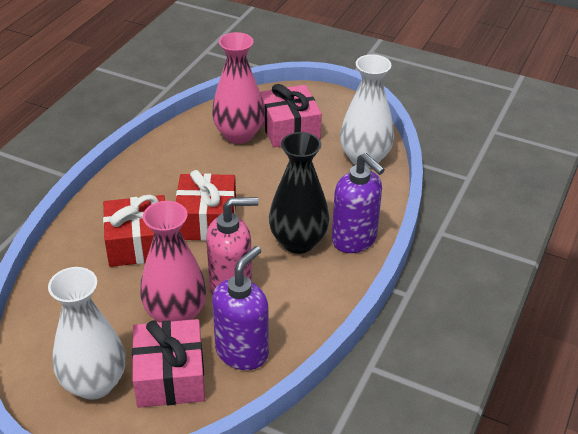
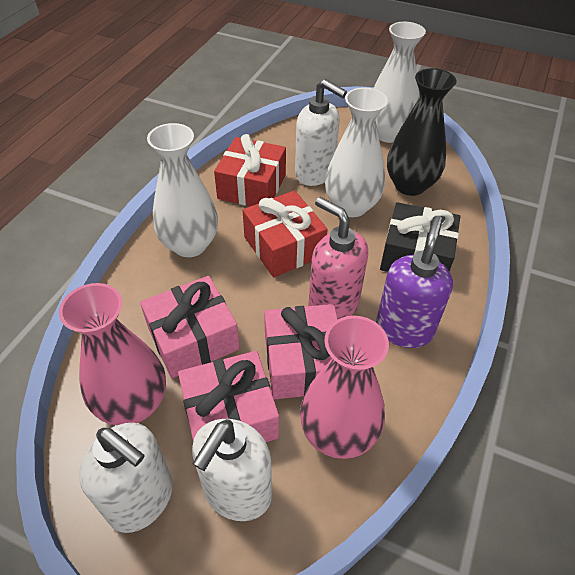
black gift: none = 0 -> [380,202,460,272] = 1
pink gift: [132,319,205,408] [260,84,322,147] = 2 -> [140,276,240,379] [178,351,279,442] [264,304,338,399] = 3
purple soap dispenser: [212,246,269,370] [332,153,385,253] = 2 -> [376,216,453,348] = 1
white soap dispenser: none = 0 -> [79,423,173,533] [192,419,272,521] [295,79,347,186] = 3
white vase: [48,267,125,400] [340,54,394,168] = 2 -> [147,123,218,257] [325,87,388,217] [373,22,426,143] = 3

